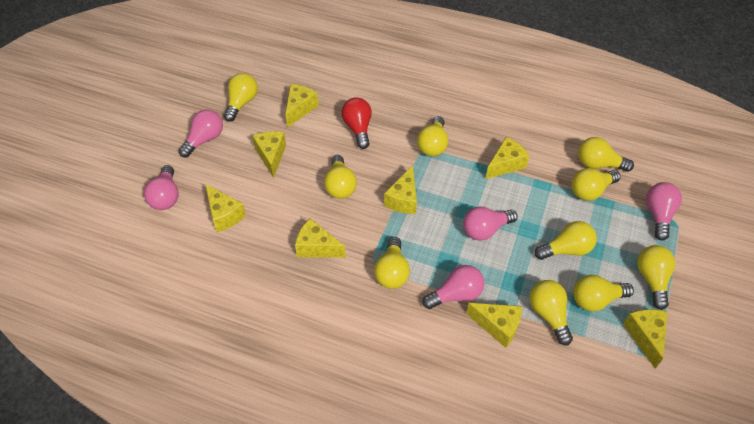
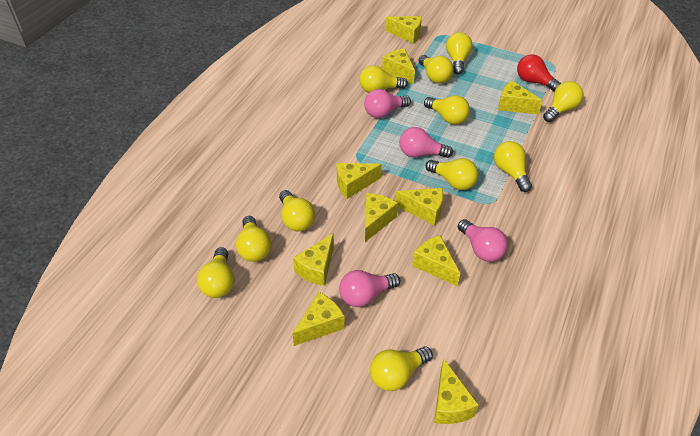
pink light bulb: [144,165,179,210] [179,109,223,157] [422,265,485,309] [463,207,517,241] [646,182,682,240] = 5 -> [339,270,400,307] [364,89,411,118] [399,127,453,158] [458,219,508,262] = 4
yellow cheese: [205,184,246,232] [252,131,286,178] [285,84,319,128] [295,219,346,258] [384,165,417,214] [466,303,522,348] [486,137,530,179] [623,309,668,368] = 8 -> [292,292,345,346] [293,234,334,286] [336,163,382,199] [365,193,398,242] [382,48,415,85] [385,16,422,44] [395,188,443,226] [412,235,460,287] [434,358,479,424] [498,81,543,115] = 10
yellow light bulb: [224,73,258,122] [324,155,357,199] [374,237,410,289] [417,116,448,156] [529,280,573,346] [535,221,597,260] [571,168,621,201] [573,275,634,311] [578,137,634,172] [637,245,675,310] = 10 -> [197,247,234,298] [236,216,271,262] [279,190,315,231] [359,65,408,93] [370,346,433,391] [419,55,453,84] [424,95,470,125] [426,158,478,190] [446,32,472,75] [494,141,532,192] [543,81,583,122] = 11

